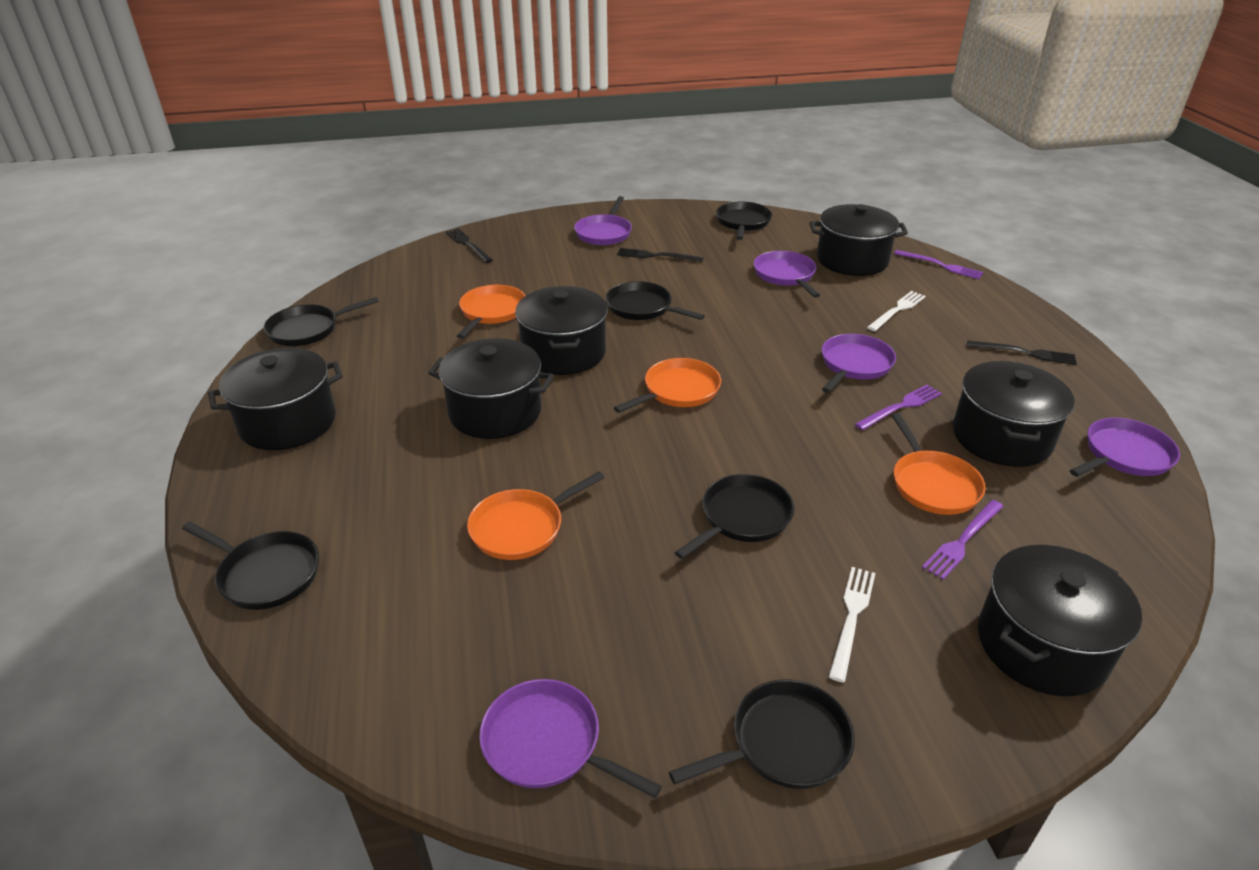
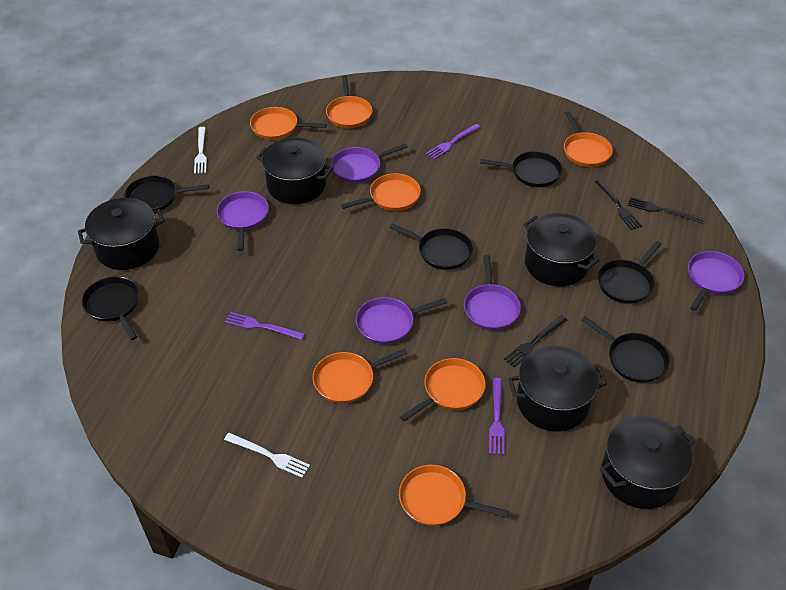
black pot: [208,348,343,450] [428,338,554,439] [515,286,608,375] [810,204,908,276] [953,361,1075,467] [978,545,1142,696] = 6 -> [78,198,164,270] [256,137,333,204] [508,345,607,432] [524,213,599,287] [600,416,694,509] = 5
orange pan: [457,285,525,339] [467,471,605,560] [614,358,721,413] [892,413,986,515] = 4 -> [250,107,327,140] [313,348,407,404] [326,75,372,128] [341,173,421,211] [399,465,508,526] [400,358,486,421] [564,111,613,167] = 7

